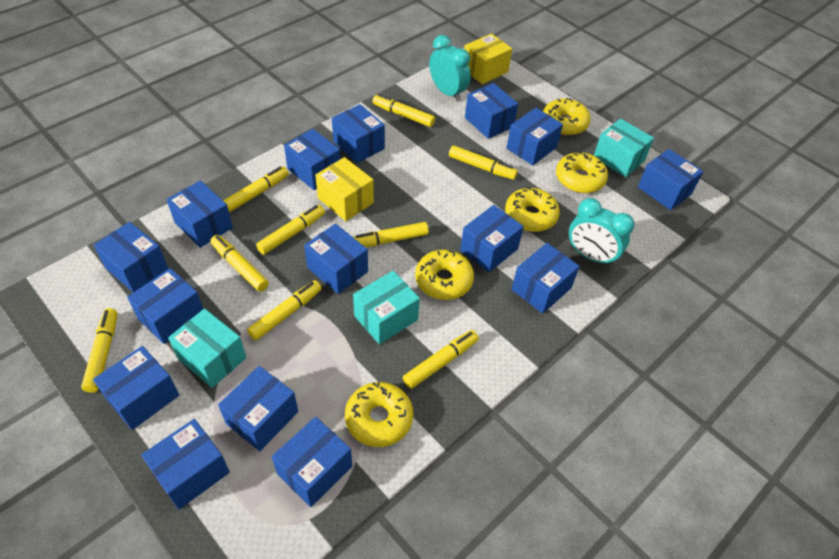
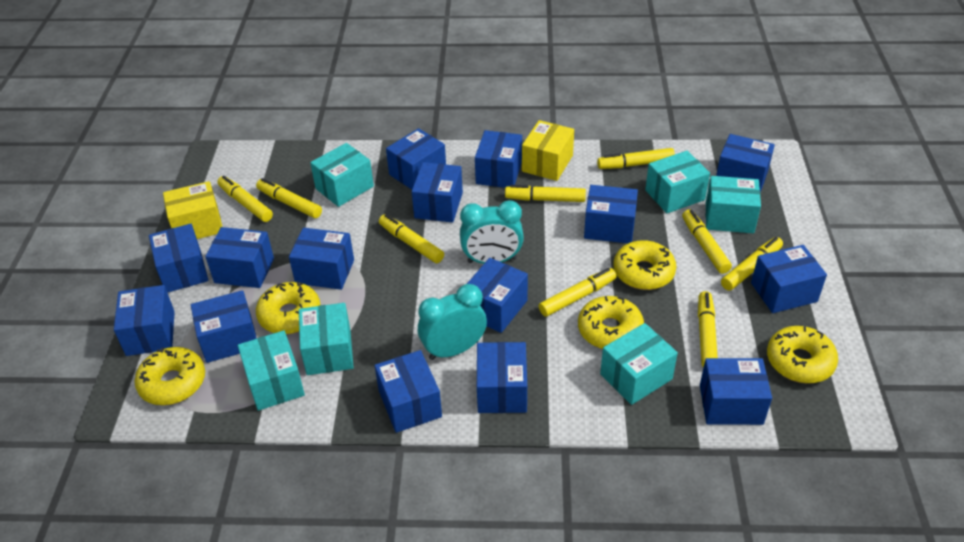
turquoise box: [168,309,246,388] [353,271,420,344] [594,119,654,177] = 3 -> [238,330,305,411] [299,303,354,375] [310,143,374,207] [600,323,678,405] [645,151,710,213] [706,176,761,233] = 6

